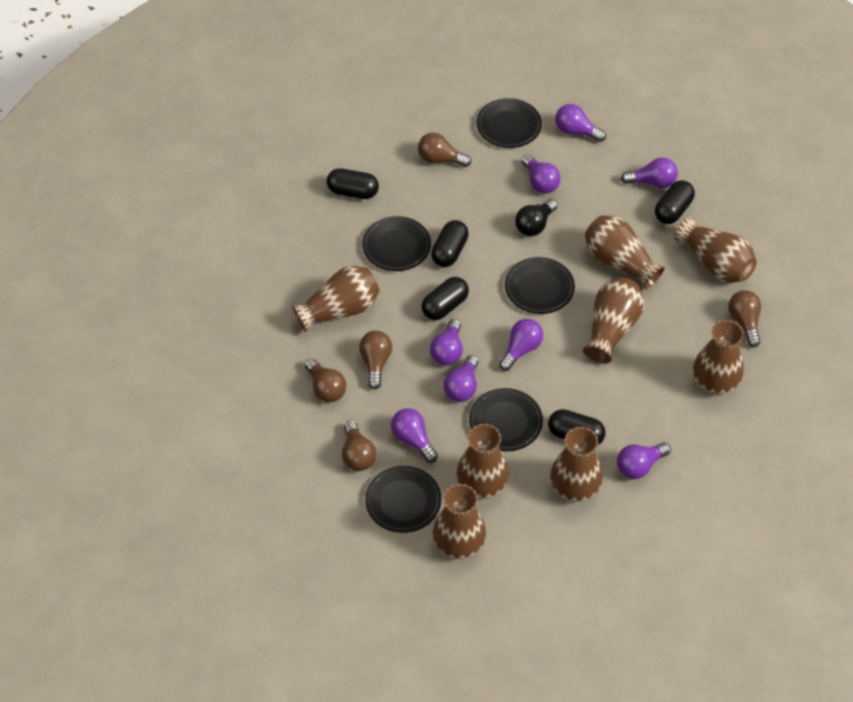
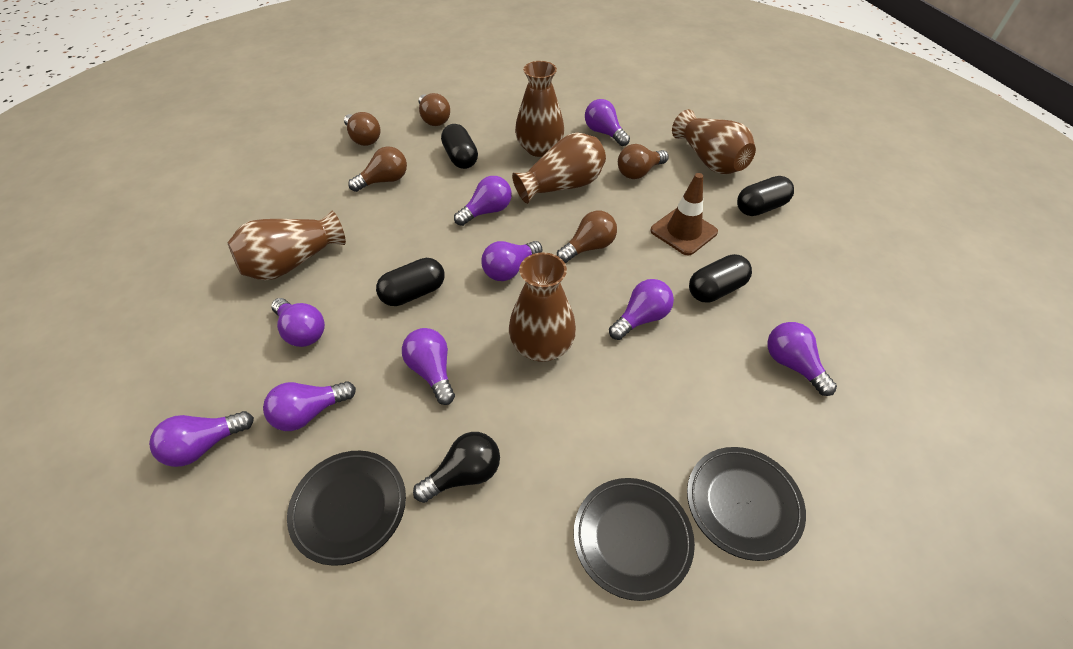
black capsule: [327,168,379,199] [422,277,469,320] [431,220,469,267] [548,409,606,445] [655,180,695,224] = 5 -> [376,258,444,306] [441,124,478,169] [689,254,752,303] [737,176,794,216] = 4
black plate: [362,216,431,271] [365,466,441,533] [469,388,543,451] [476,98,542,148] [505,257,575,314] = 5 -> [287,451,406,566] [574,478,695,601] [687,447,806,561] = 3
brown traffic cone: none = 0 -> [650,173,718,255] = 1
brown vase: [292,266,380,332] [433,484,486,559] [456,424,509,499] [550,427,603,502] [583,277,644,363] [585,215,665,290] [675,217,757,283] [693,320,744,395] = 8 -> [227,211,346,281] [509,252,576,362] [512,132,606,204] [515,61,564,157] [672,109,756,175] = 5
purple light bulb: [391,408,438,463] [430,319,463,366] [443,355,478,402] [499,319,543,371] [522,155,561,194] [555,104,606,142] [617,442,671,479] [621,157,678,188] = 8 -> [149,411,254,467] [263,381,356,431] [271,298,325,347] [402,328,455,405] [454,176,512,226] [481,241,542,281] [585,99,630,146] [609,279,674,340] [767,322,837,396] = 9

